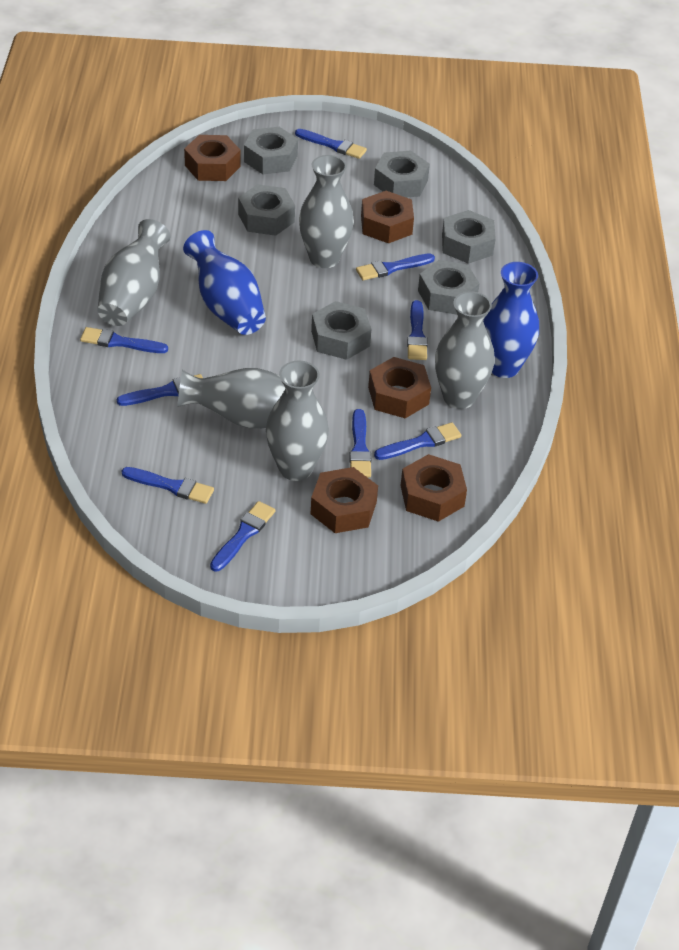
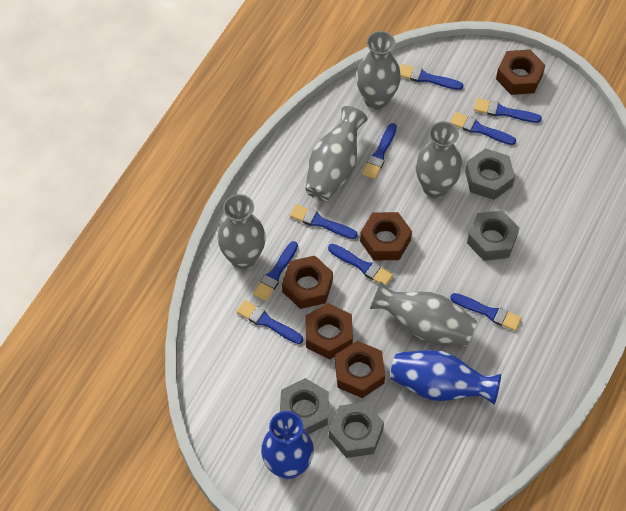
grey nut: [238,184,295,236] [244,127,298,174] [311,301,371,360] [374,151,430,198] [418,260,480,315] [442,210,496,264] = 6 -> [280,378,329,434] [329,402,384,458] [465,148,515,200] [467,210,519,261] = 4

